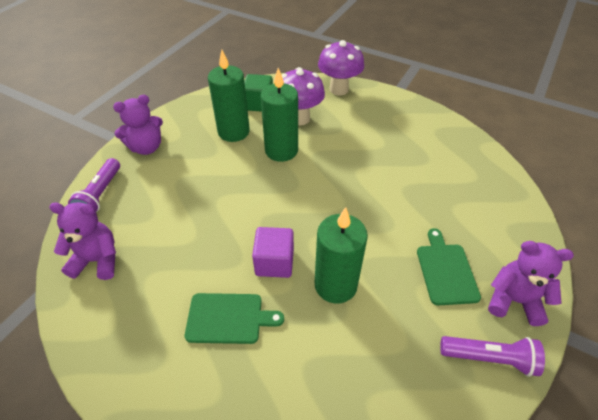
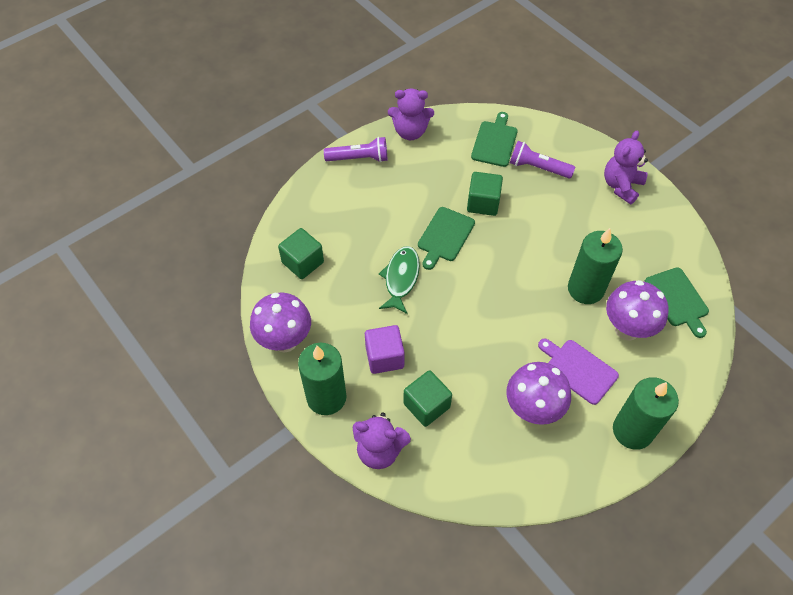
green cube: [244,74,273,112] = 1 -> [278,228,324,279] [403,370,452,427] [467,172,503,216] = 3
green cutting board: [185,293,284,344] [417,228,481,305] = 2 -> [418,207,475,270] [471,112,518,167] [644,267,709,338] = 3
green fish: none = 0 -> [379,246,420,314] = 1
purple cutting board: none = 0 -> [538,339,619,405] = 1
purple mushroom: [282,67,325,126] [318,40,364,95] = 2 -> [250,293,311,352] [506,362,571,425] [606,280,669,340] = 3

